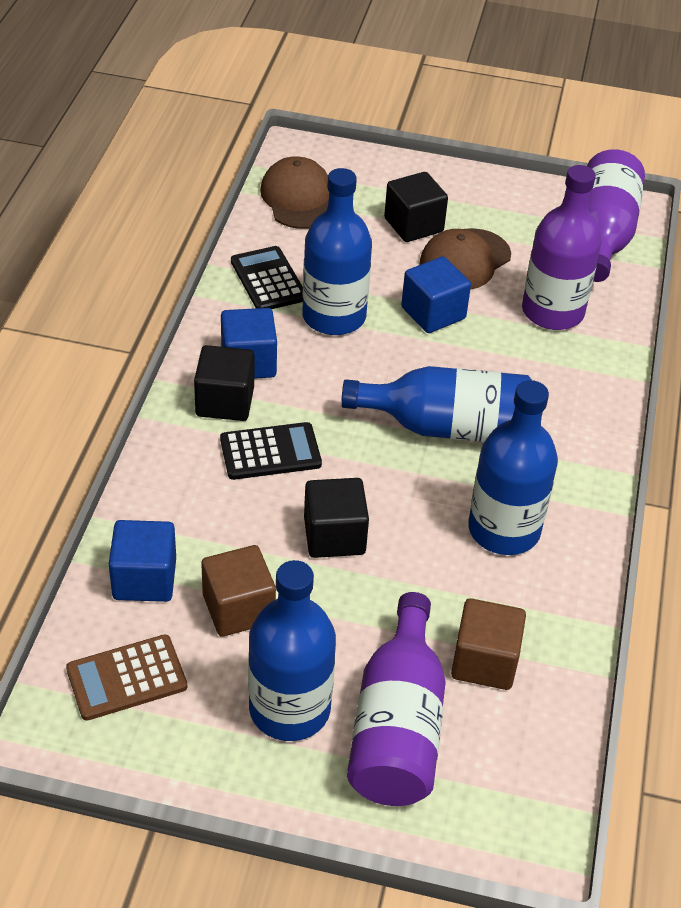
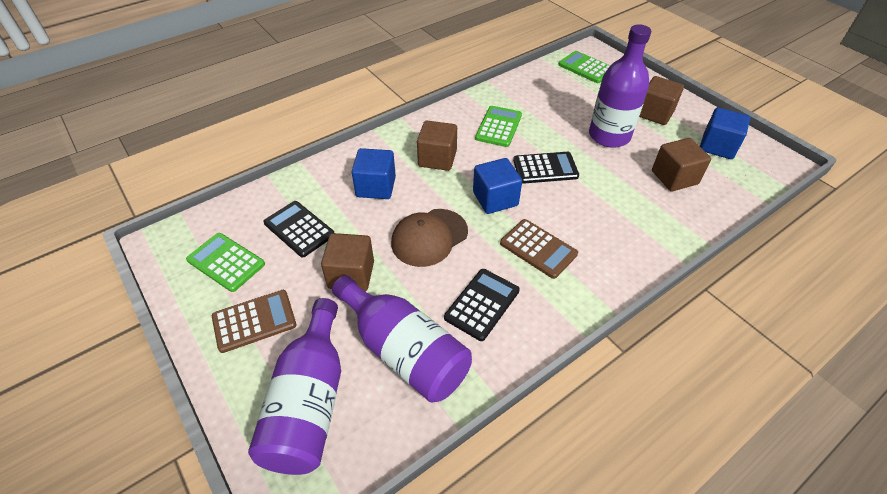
black calculator: [220,422,322,480] [231,246,303,309] = 2 -> [263,201,334,257] [444,269,520,341] [513,152,579,184] = 3
black cube: [194,345,254,421] [304,478,369,558] [384,172,448,242] = 3 -> none = 0
blue bottle: [248,560,336,741] [302,168,372,335] [341,366,532,442] [468,380,558,555] = 4 -> none = 0
brown calculator: [66,634,187,721] = 1 -> [212,290,296,353] [500,219,578,279] = 2
brown cap: [260,156,329,229] [420,228,511,290] = 2 -> [391,209,468,267] = 1
brown cube: [201,545,276,637] [451,598,526,690] = 2 -> [321,233,374,291] [417,121,457,171] [639,76,684,125] [652,138,711,191] = 4
green calculator: none = 0 -> [186,233,265,292] [475,106,522,147] [558,51,610,83] = 3

